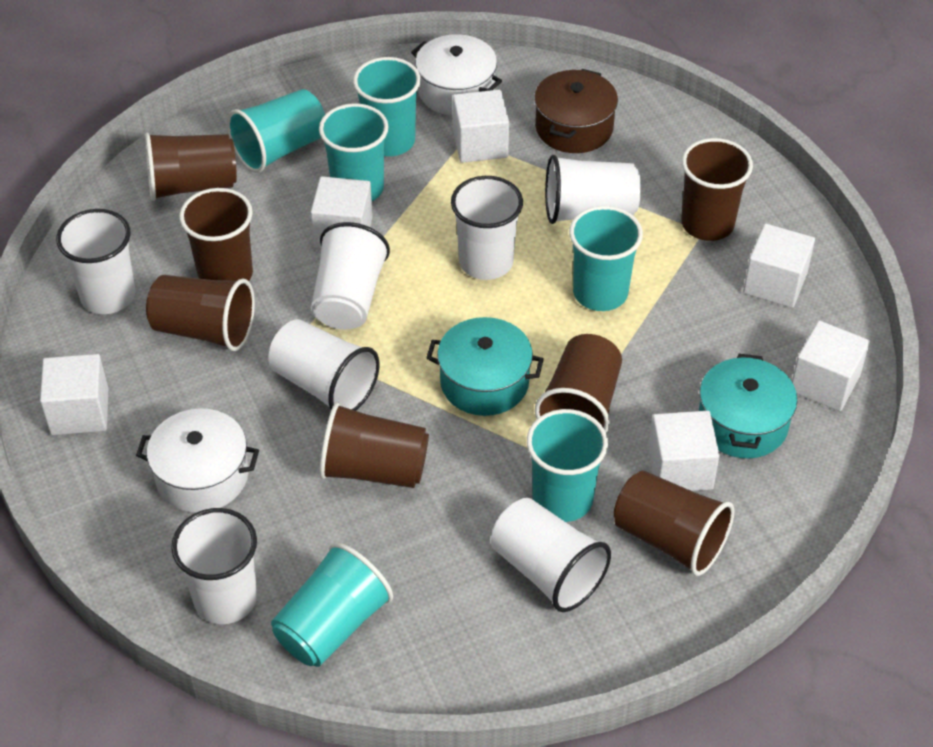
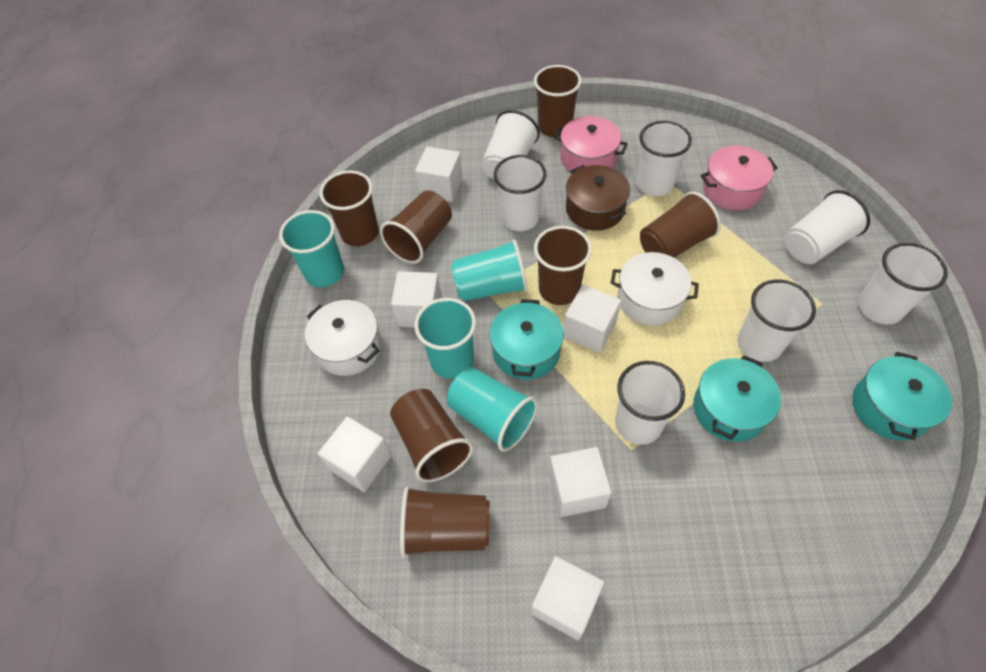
pink pot: none = 0 -> [554,116,628,171] [701,146,778,210] = 2
turquoise cup: [227,89,325,173] [271,543,393,667] [319,103,389,201] [353,57,421,156] [527,409,608,522] [569,206,643,311] = 6 -> [279,210,344,287] [414,298,476,379] [447,367,538,452] [451,239,528,301] = 4
turquoise pot: [426,317,544,416] [699,354,797,458] = 2 -> [490,299,564,380] [693,355,781,442] [853,352,952,441] = 3

